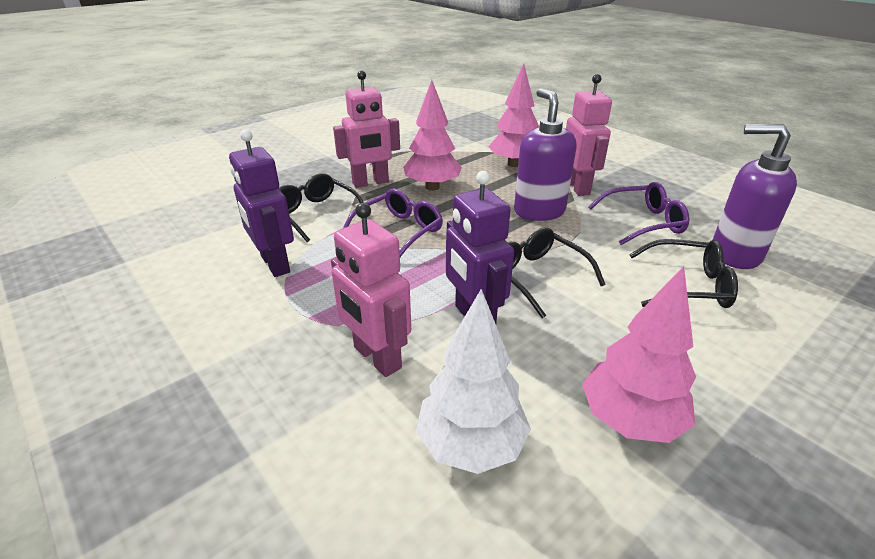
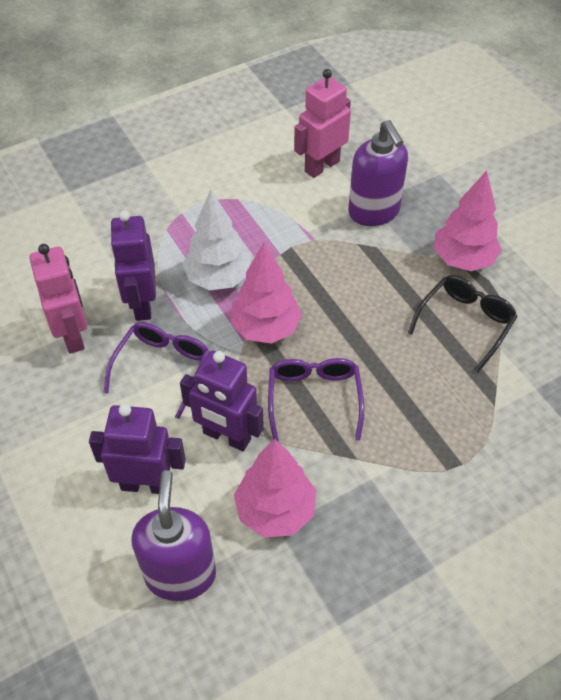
black glasses: [279,173,364,242] [508,227,606,318] [629,239,738,308] = 3 -> [408,275,518,373] = 1
pink robot: [331,203,411,377] [333,71,400,188] [566,74,612,196] = 3 -> [29,244,87,353] [294,69,351,178] = 2
purple robot: [229,129,294,277] [446,171,514,324] = 2 -> [89,404,186,494] [110,211,156,321] [180,350,264,451] = 3

